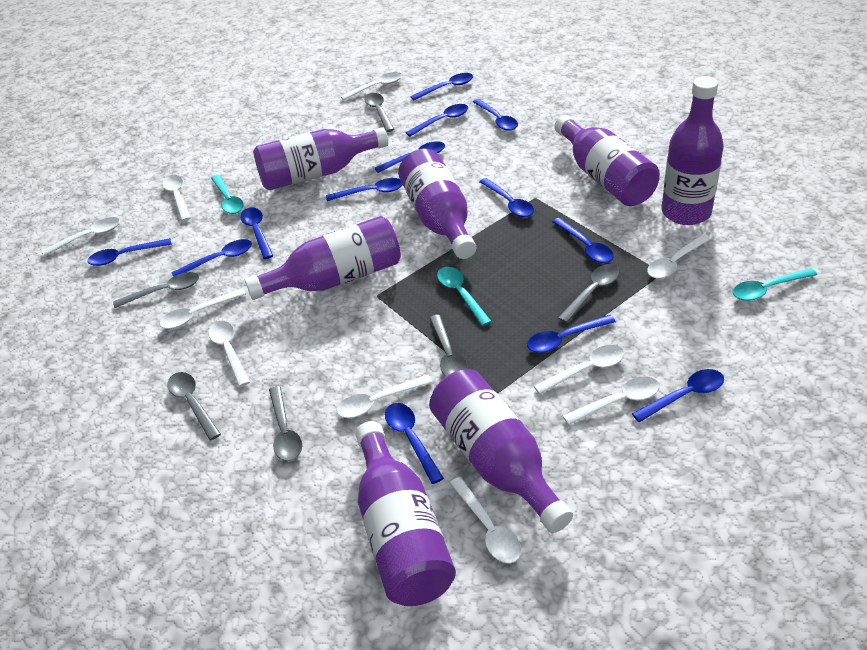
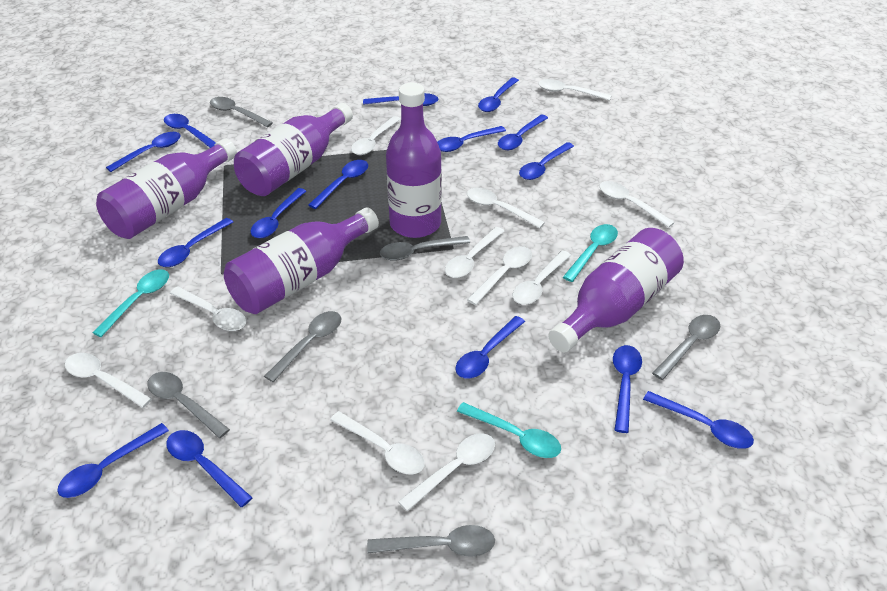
blue spoon: [87,238,172,266] [171,239,252,277] [240,207,273,259] [326,178,403,201] [375,141,445,173] [385,403,444,484] [406,104,468,137] [410,73,473,100] [473,99,518,131] [479,178,534,217] [527,315,616,353] [552,218,614,263] [632,369,724,422] = 13 -> [57,423,169,498] [106,132,181,172] [158,218,233,267] [164,114,216,148] [166,430,253,507] [250,188,306,239] [308,160,368,209] [363,93,438,106] [437,126,506,152] [456,316,525,379] [478,78,519,112] [498,114,548,150] [519,142,574,180] [613,345,642,433] [643,391,754,449] = 15
purple bottle: [245,216,401,300] [253,127,388,190] [355,421,456,606] [398,149,476,259] [429,369,573,533] [554,115,660,206] [662,76,724,225] = 7 -> [96,138,237,239] [224,207,379,314] [234,103,353,196] [386,83,442,238] [548,228,684,352] = 5
white spoon: [42,217,120,256] [160,288,246,329] [162,175,191,221] [208,321,250,387] [336,375,433,418] [340,72,402,100] [450,477,521,564] [534,345,625,394] [563,376,660,425] [647,234,711,279] = 10 -> [65,353,152,408] [170,286,246,331] [330,411,425,474] [351,116,401,155] [398,433,495,512] [445,227,504,278] [467,188,545,228] [467,246,532,305] [512,250,571,305] [538,79,612,101] [599,181,675,228] = 11

